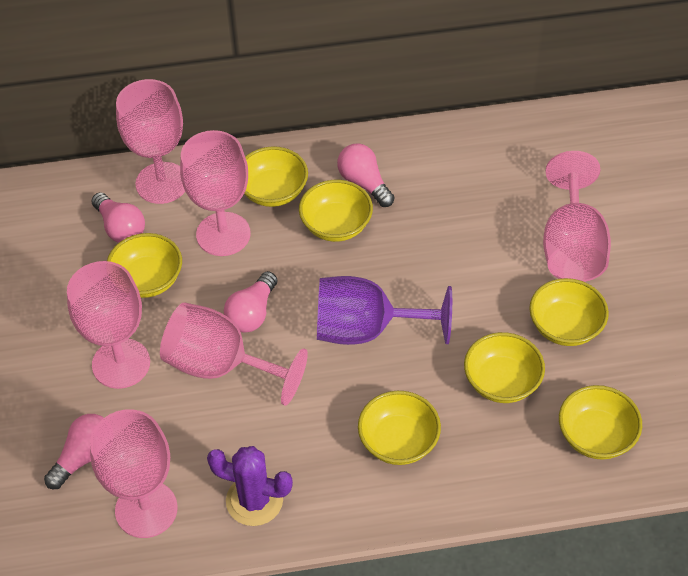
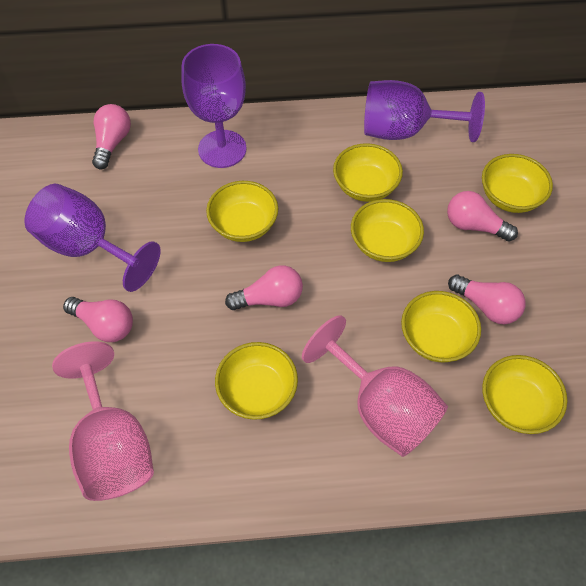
pink goblet: [67,261,150,389] [90,409,178,538] [116,79,185,204] [160,303,308,406] [180,130,251,256] [543,151,611,282] = 6 -> [52,341,154,501] [302,315,448,457] = 2
pink light bulb: [44,414,104,489] [91,193,145,243] [224,271,278,333] [337,143,395,207] = 4 -> [63,297,133,342] [92,104,131,169] [225,265,303,310] [447,191,518,242] [448,275,526,324] = 5
purple cactus: [207,446,293,526] = 1 -> none = 0
purple goblet: [317,276,452,345] = 1 -> [24,184,161,292] [181,44,246,168] [364,80,485,142] = 3

